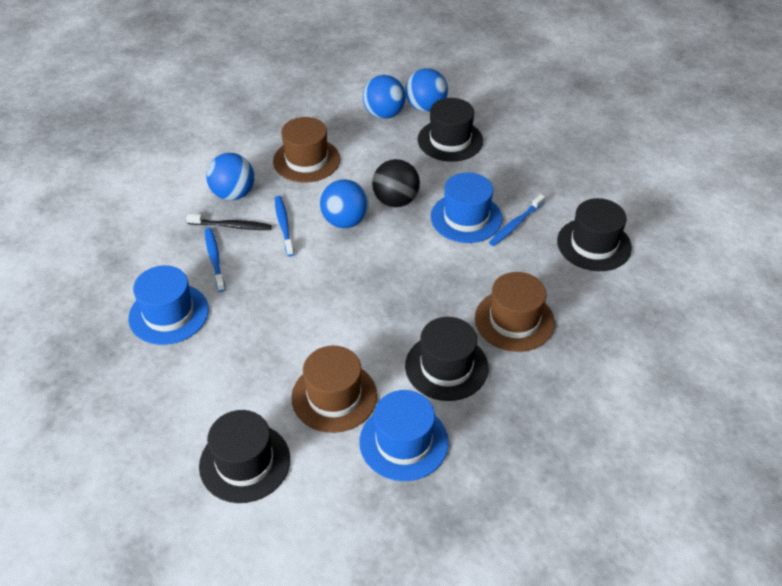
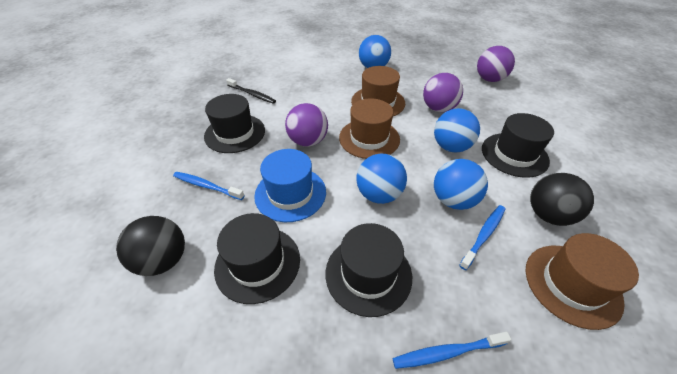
black ball: [372,159,420,207] = 1 -> [116,216,185,276] [530,173,594,226] = 2
blue hat: [128,265,209,345] [359,390,449,481] [431,172,502,243] = 3 -> [254,149,326,222] = 1
purple ball: none = 0 -> [285,103,328,146] [423,73,463,112] [477,46,515,82] = 3

